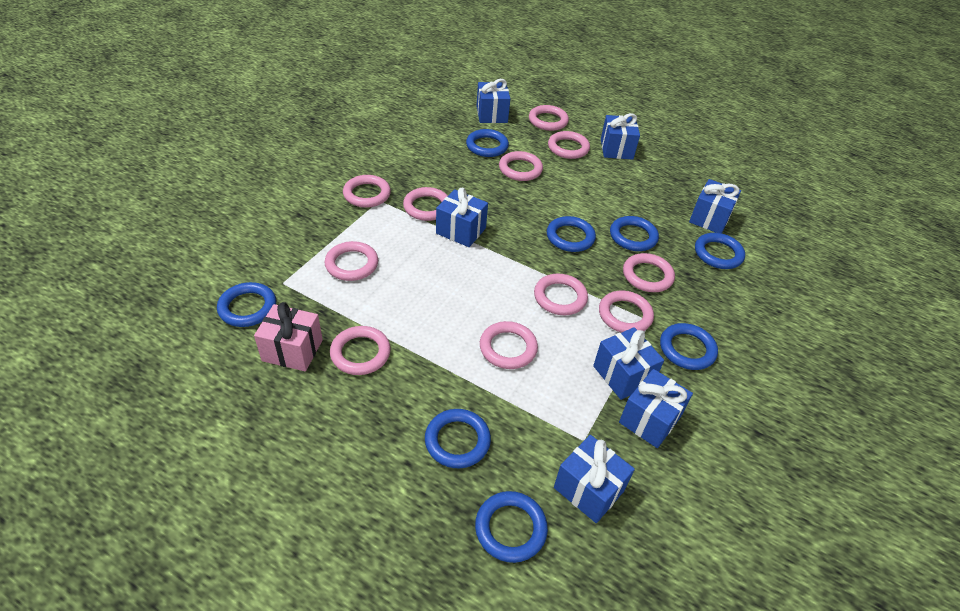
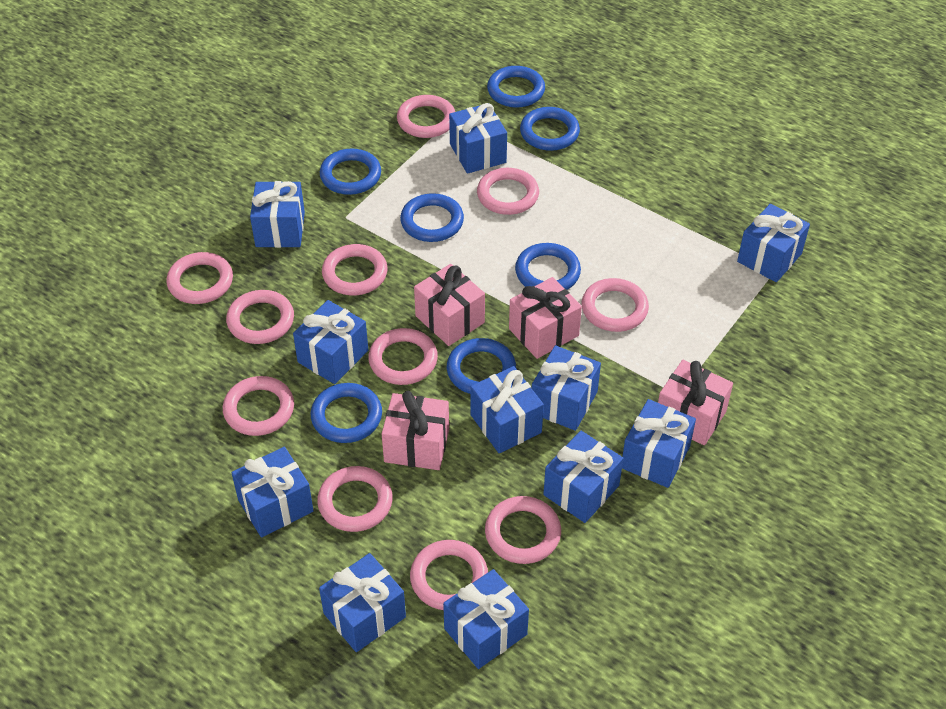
blue gift: [436,188,488,247] [477,79,510,123] [554,435,635,523] [593,327,664,400] [601,113,640,160] [619,369,693,448] [689,179,741,233] = 7 -> [231,447,314,538] [250,181,305,248] [293,300,368,384] [319,553,406,652] [443,569,529,669] [449,103,507,174] [470,366,544,453] [532,345,601,431] [543,431,623,523] [622,399,696,488] [737,204,810,282] = 11
blue ring: [217,282,276,327] [425,409,491,468] [466,129,509,157] [475,491,548,563] [547,216,596,252] [610,216,659,251] [660,323,718,370] [695,233,745,269] = 8 -> [311,383,382,443] [320,148,381,195] [400,193,464,242] [447,338,516,394] [487,66,545,108] [515,243,581,290] [520,107,580,151] = 7
pink gift: [254,302,323,371] = 1 -> [382,391,449,470] [414,264,485,346] [509,277,582,359] [658,360,733,445] = 4

